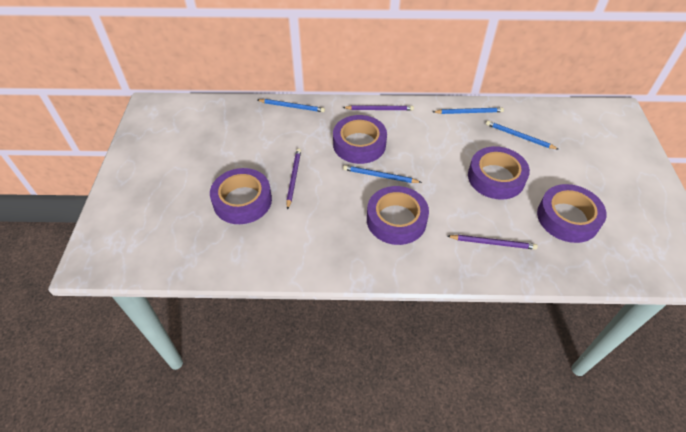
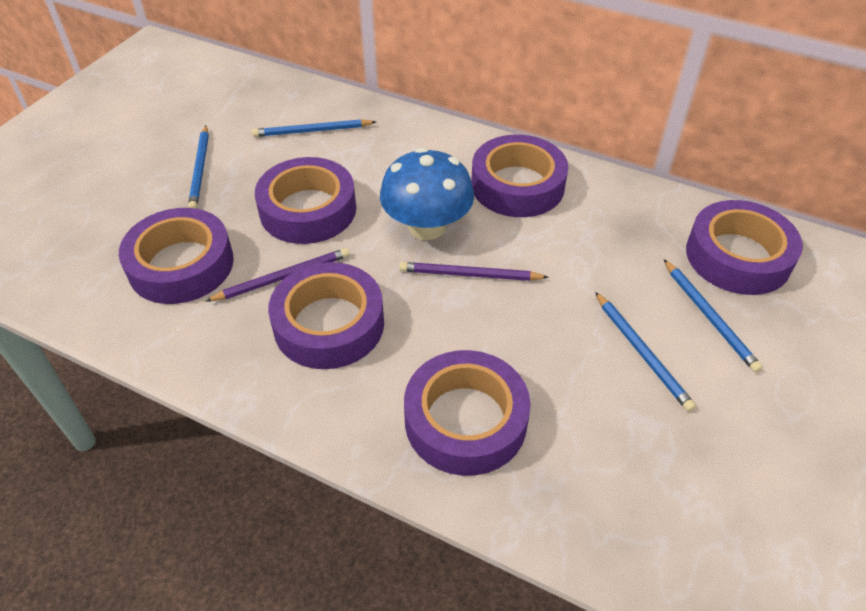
blue mushroom: none = 0 -> [380,147,474,240] = 1
purple pencil: [286,148,301,210] [343,105,414,110] [447,235,538,250] = 3 -> [205,248,349,302] [399,262,549,281] = 2
purple tape: [210,168,272,224] [333,115,387,164] [367,186,429,245] [468,146,530,200] [537,184,607,243] = 5 -> [119,208,234,304] [255,157,356,244] [268,262,384,369] [404,350,531,476] [471,135,568,217] [686,200,803,295] = 6

